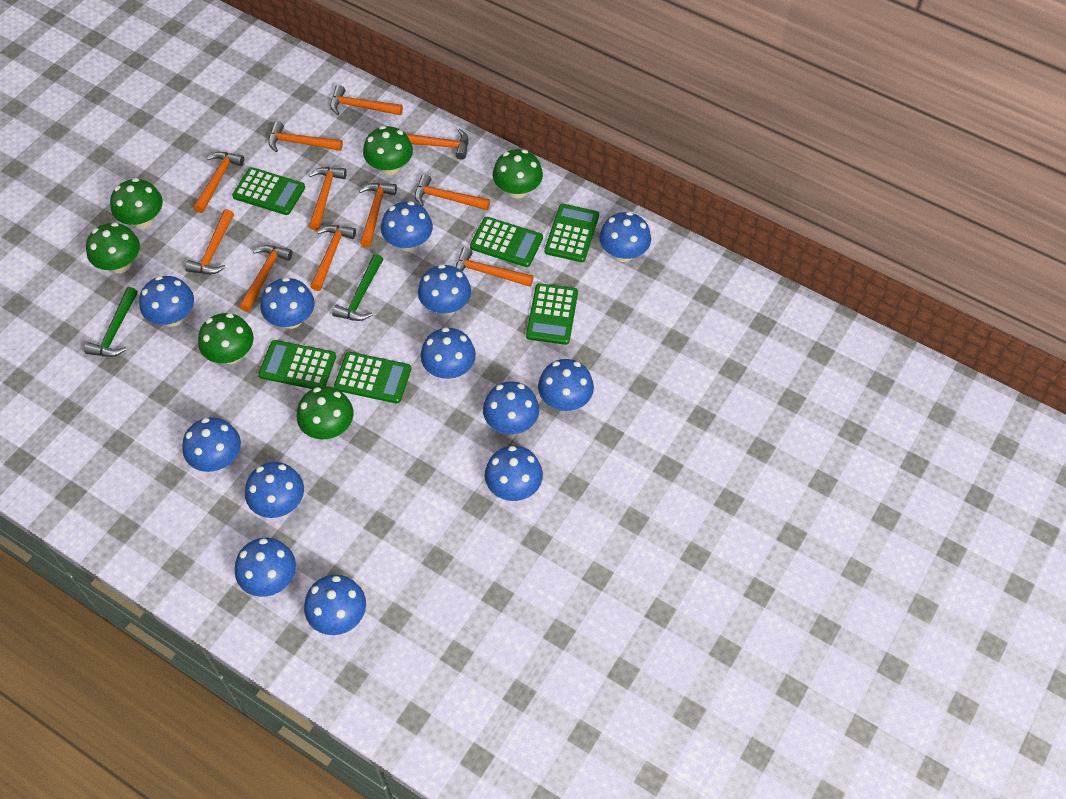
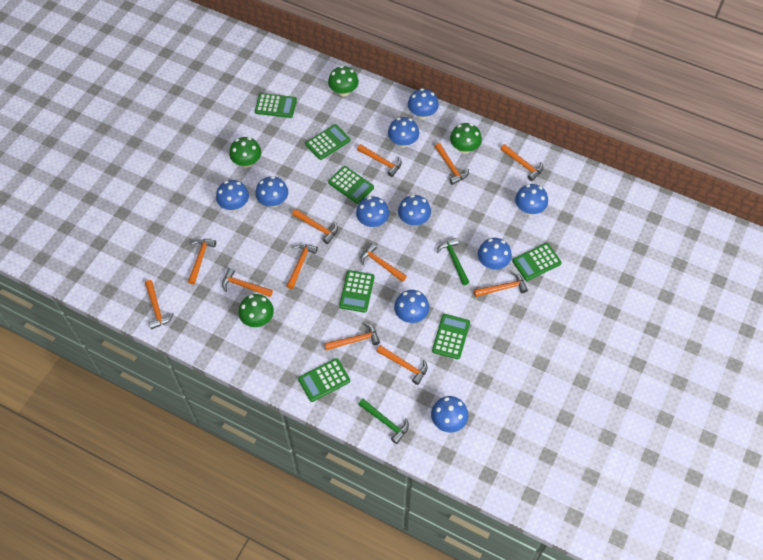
blue mushroom: [139,276,194,327] [182,417,241,472] [235,538,296,597] [245,462,304,518] [260,277,315,329] [304,575,366,635] [381,201,433,252] [418,264,471,315] [421,327,476,379] [483,381,539,434] [485,446,543,501] [538,359,594,411] [599,212,651,262] = 13 -> [216,180,249,211] [255,176,288,207] [356,196,389,228] [388,117,419,148] [394,290,429,323] [398,195,431,226] [408,88,439,119] [431,396,468,433] [478,238,512,269] [515,184,548,215] = 10
green calculator: [232,167,305,215] [259,340,336,389] [334,352,411,404] [470,217,543,267] [526,283,578,345] [544,204,599,262] = 6 -> [255,93,297,118] [298,358,350,402] [305,124,351,160] [328,166,374,204] [339,270,375,313] [432,314,470,359] [512,243,562,281] = 7
green mushroom: [86,222,140,273] [110,178,163,229] [198,313,254,364] [297,386,354,440] [363,126,413,175] [493,149,543,199] = 6 -> [229,137,261,168] [239,294,274,327] [328,66,359,96] [450,123,482,154] = 4
orange hammer: [185,209,234,274] [193,152,244,213] [239,245,292,312] [268,121,343,152] [309,167,347,230] [310,225,356,291] [330,85,403,115] [359,183,397,247] [405,128,468,160] [415,174,490,210] [456,247,534,287] = 11 -> [145,280,173,329] [188,239,216,285] [222,268,273,297] [286,244,318,289] [292,209,338,244] [324,323,380,351] [357,144,402,177] [360,243,407,282] [376,345,428,385] [435,143,469,185] [474,272,528,297] [501,144,543,181] = 12

